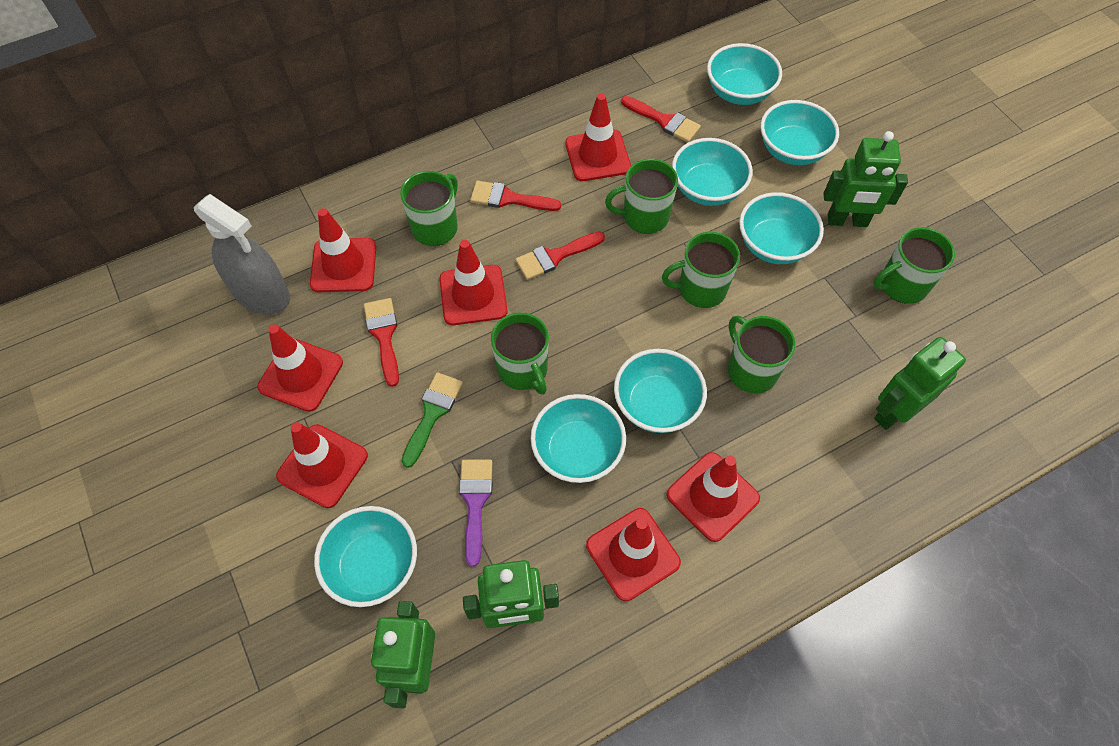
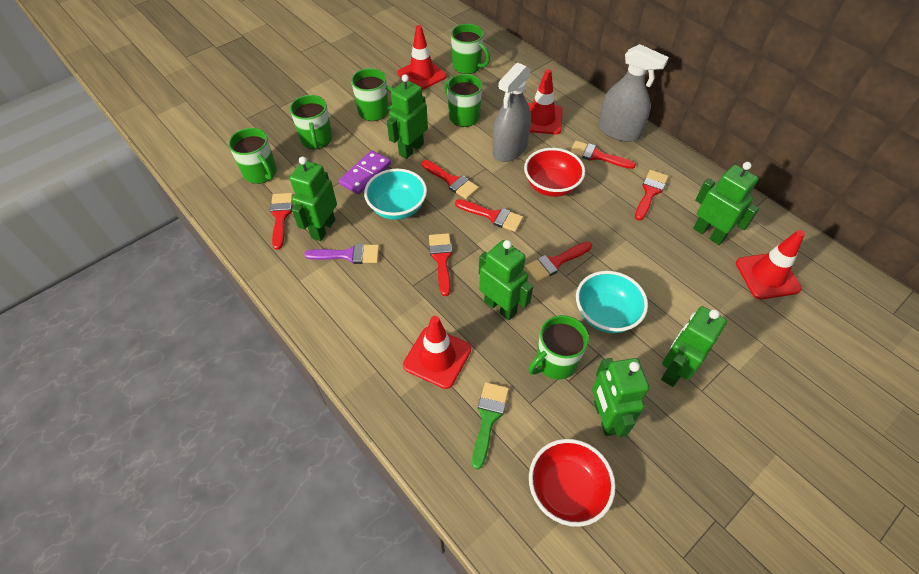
green robot: [371,601,435,709] [463,560,559,628] [823,131,908,227] [874,337,966,430] = 4 -> [290,157,337,241] [387,74,428,159] [479,240,533,320] [592,358,649,438] [661,306,727,387] [693,162,759,245] = 6
grey spray bottle: [194,194,290,314] = 1 -> [492,62,531,162] [598,44,669,142] = 2
purple domino: none = 0 -> [339,150,391,194] = 1
red bowl: none = 0 -> [524,148,585,197] [529,439,616,527] = 2
red brush: [364,298,399,387] [470,181,561,211] [515,232,605,280] [621,96,701,142] = 4 -> [270,193,293,250] [422,160,479,199] [429,233,452,296] [455,199,523,232] [525,242,592,282] [570,141,636,169] [635,170,668,220] = 7
red traffic cone: [257,324,343,412] [276,422,368,508] [310,208,376,292] [439,240,508,325] [565,93,631,181] [586,508,681,601] [667,452,760,542] = 7 -> [397,25,446,90] [403,316,471,389] [528,69,563,135] [736,230,805,299] = 4
turquoise bowl: [314,506,417,607] [531,394,626,483] [614,349,707,433] [672,138,752,206] [707,43,782,105] [739,192,824,264] [760,100,839,165] = 7 -> [364,169,427,220] [576,271,648,333] = 2

